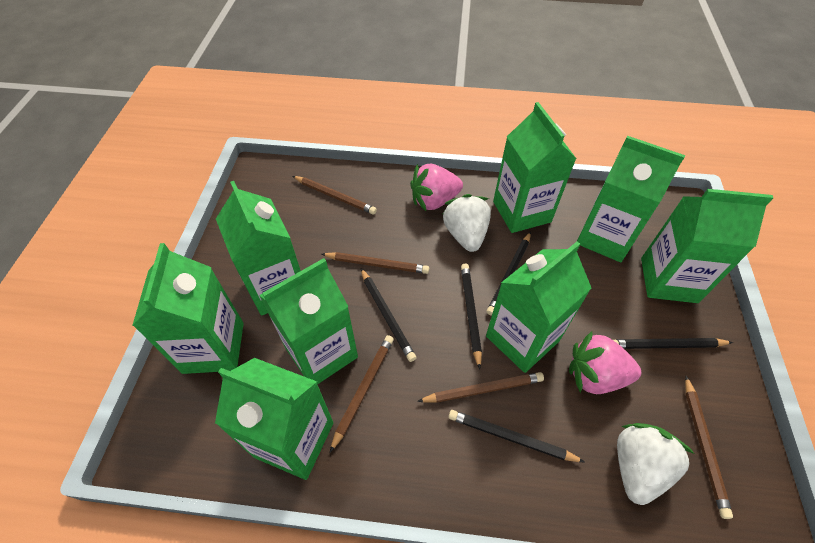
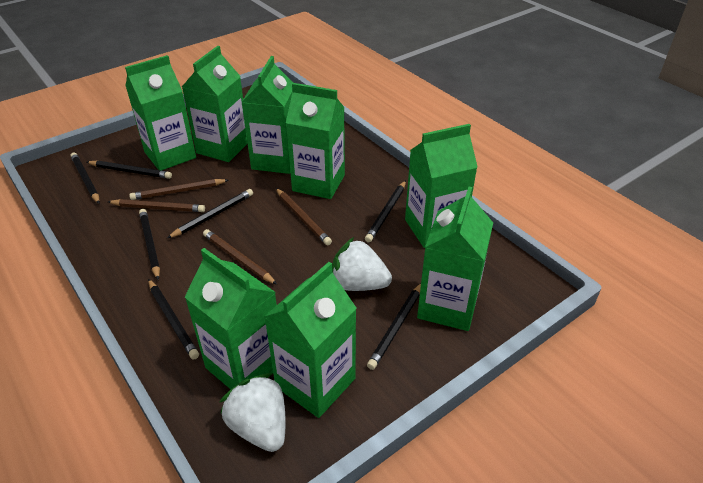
black pencil: [361,268,416,362] [448,410,585,462] [461,264,482,369] [487,232,531,316] [613,338,733,349] = 5 -> [70,152,100,204] [87,161,172,179] [139,209,160,280] [148,279,199,360] [167,189,253,238] [365,180,406,242] [367,283,421,370] = 7
brown pencil: [293,176,377,214] [321,252,429,274] [330,335,394,452] [417,372,544,403] [685,376,733,519] = 5 -> [108,199,205,212] [129,179,229,200] [203,229,277,284] [276,188,332,245] = 4
pink strawberry: [410,164,463,211] [569,331,641,394] = 2 -> none = 0

